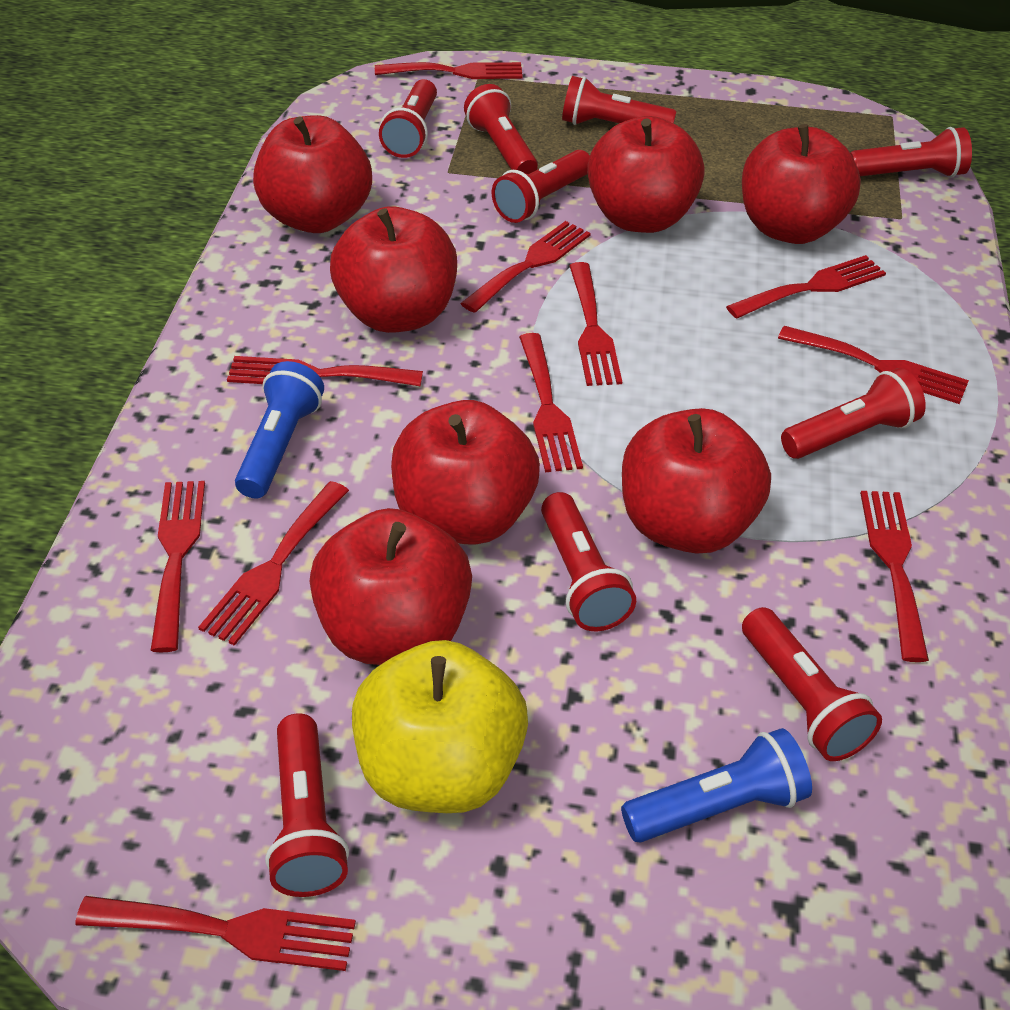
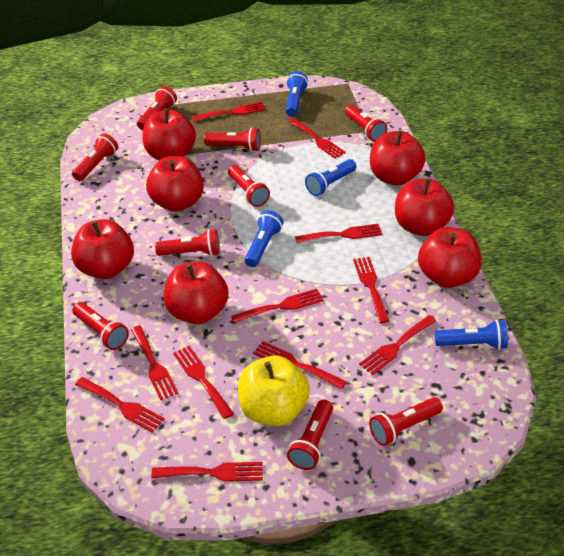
blue flashlight: [235,361,324,498] [621,728,812,843] = 2 -> [244,210,284,267] [286,71,308,116] [305,159,356,196] [435,320,508,350] = 4

